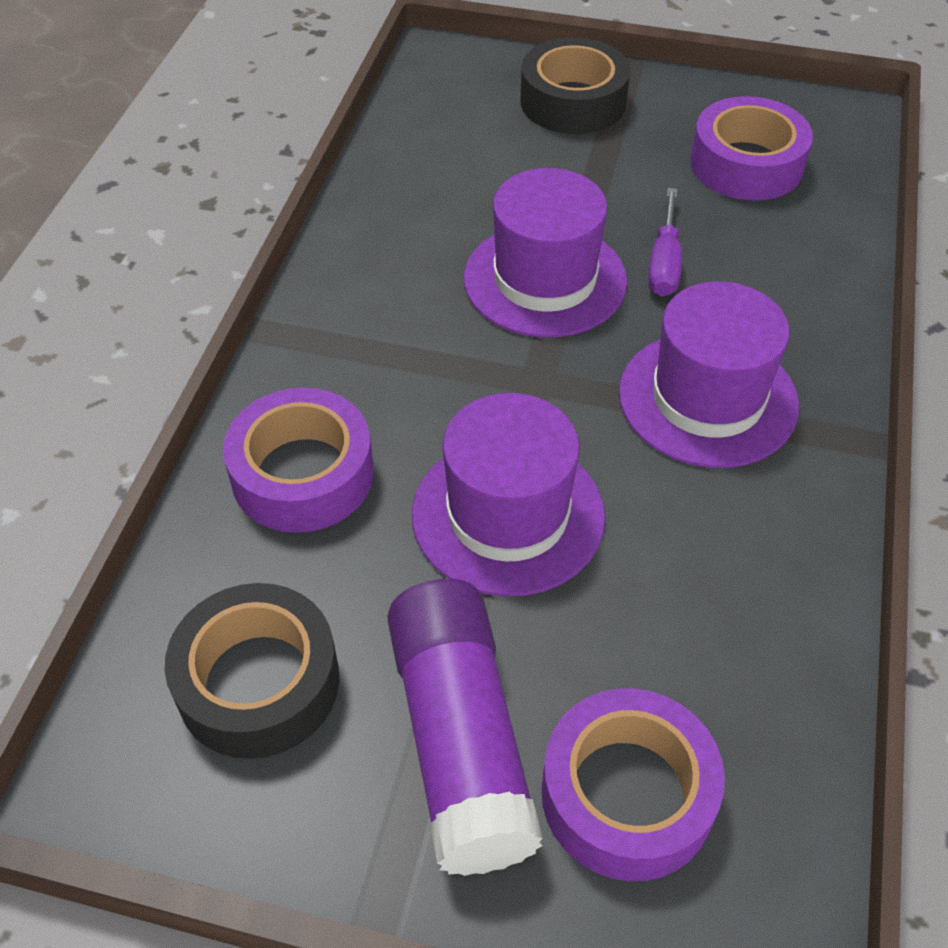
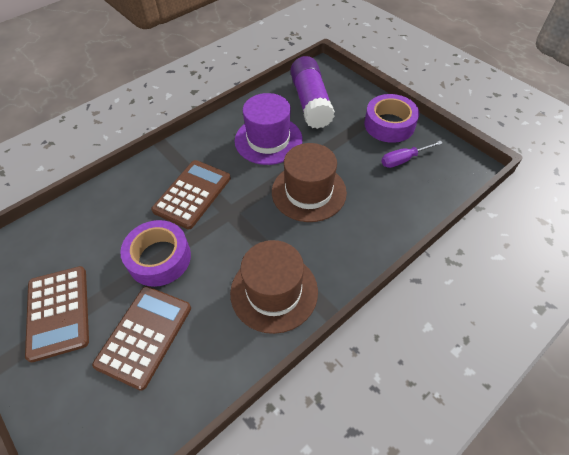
black tape: [165,583,339,759] [520,37,630,134] = 2 -> none = 0
brown calculator: none = 0 -> [25,266,89,362] [92,286,191,391] [151,160,231,229] = 3
brown hat: none = 0 -> [230,240,318,334] [272,143,347,222] = 2
purple hat: [412,393,605,597] [464,168,627,338] [619,281,799,468] = 3 -> [235,93,303,165] = 1
purple tape: [223,388,374,533] [541,688,725,881] [691,96,813,201] = 3 -> [120,220,191,287] [364,94,419,143] = 2

